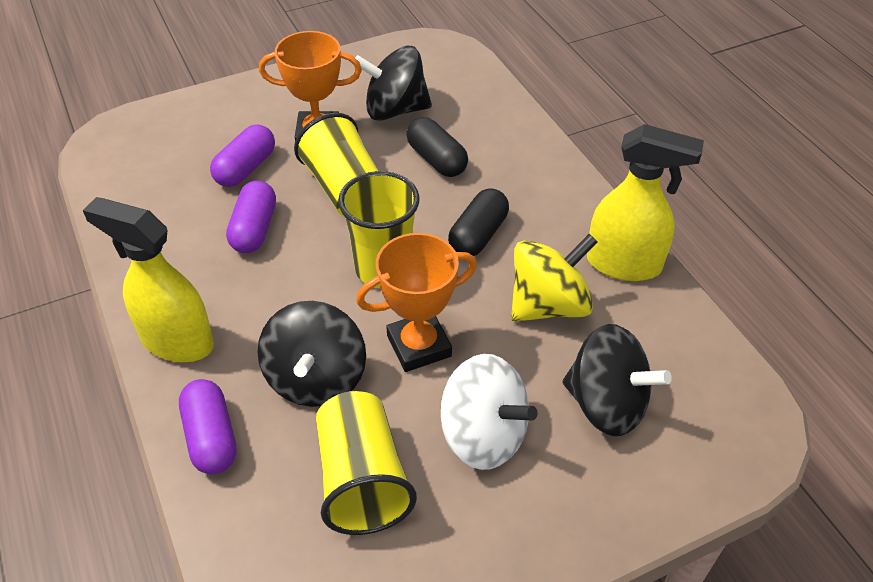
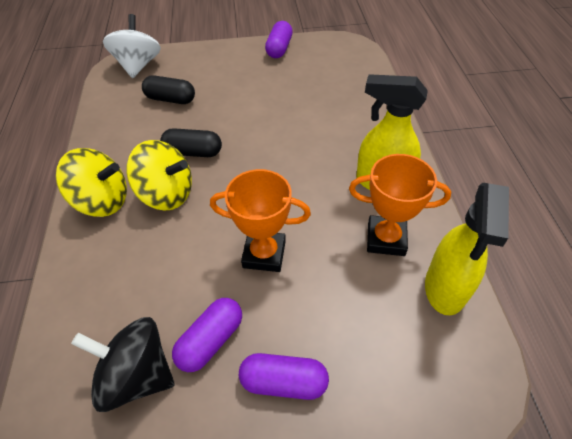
black spinning top: [257,301,366,407] [355,46,432,120] [562,324,672,436] = 3 -> [71,317,174,412] = 1
yellow cup: [294,113,378,217] [316,391,417,535] [338,171,420,288] = 3 -> none = 0
yellow spinning top: [511,234,597,322] = 1 -> [56,148,127,217] [126,140,192,211] = 2

